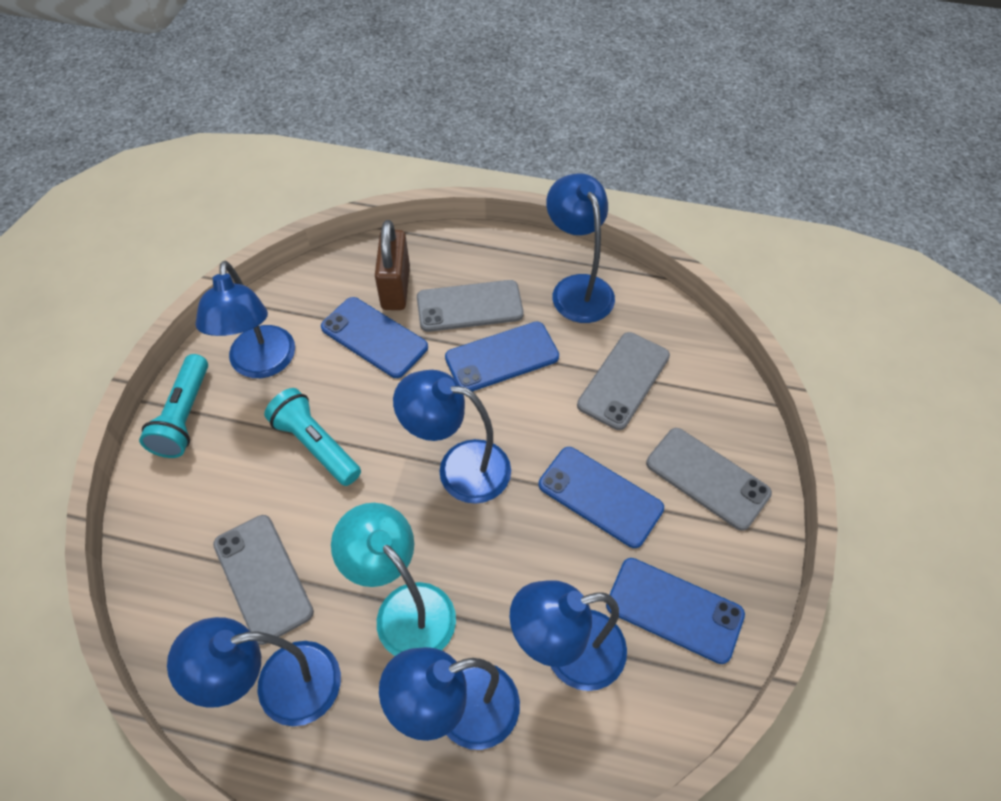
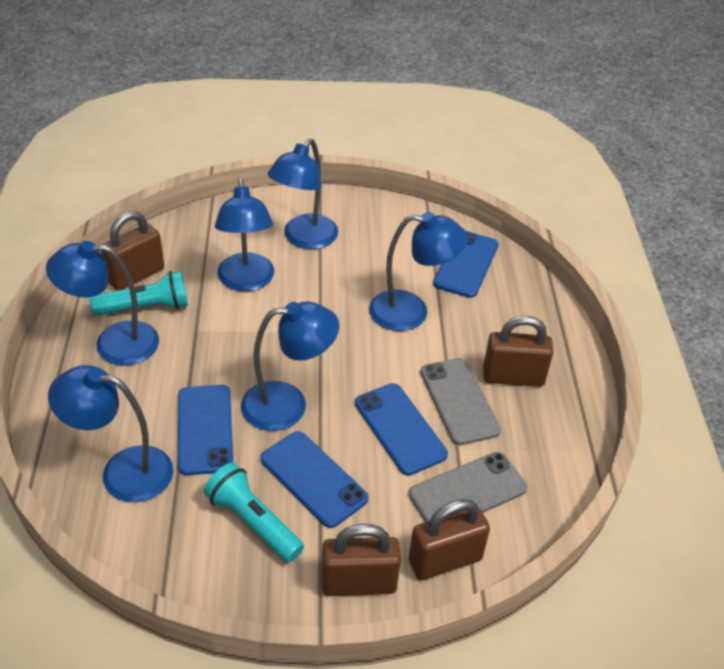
brown padlock: [375,220,410,310] = 1 -> [101,211,164,291] [322,524,401,596] [409,499,490,580] [483,316,554,387] = 4
grey phone: [213,515,314,645] [417,280,524,332] [577,332,670,430] [646,428,772,531] = 4 -> [409,452,527,522] [420,358,501,445] = 2
turquoise lamp: [331,503,456,656] = 1 -> none = 0

